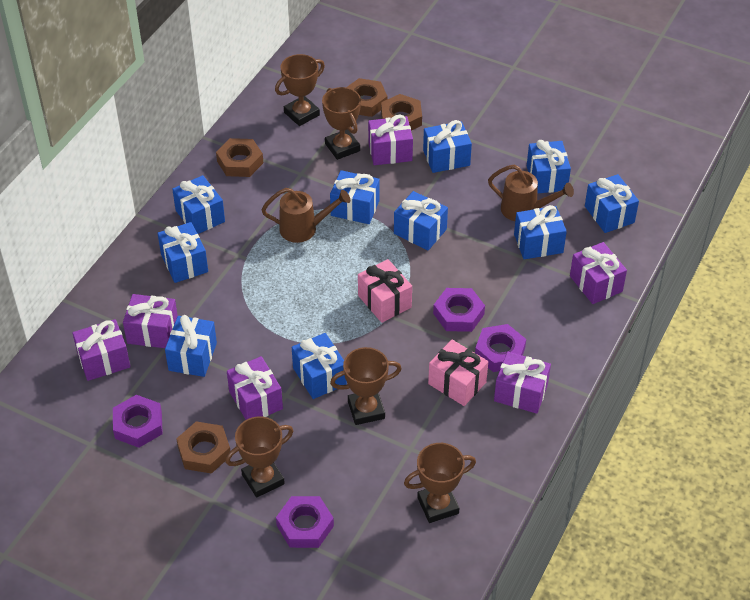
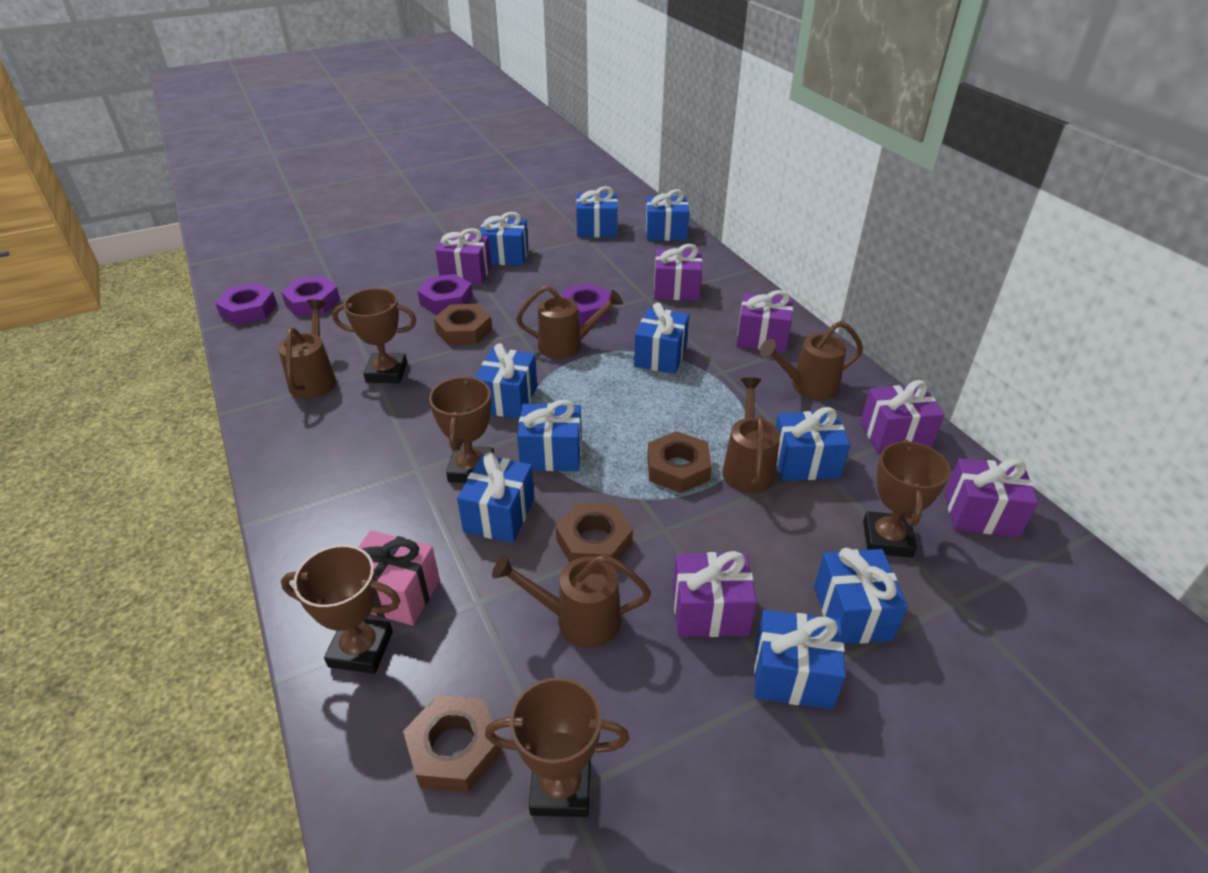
brown watering can: [261,188,350,243] [488,164,574,221] = 2 -> [278,299,336,399] [492,554,651,648] [516,286,623,359] [722,377,780,493] [760,321,863,400] = 5
pink gift: [358,259,412,323] [428,340,488,406] = 2 -> [358,530,440,626] = 1

